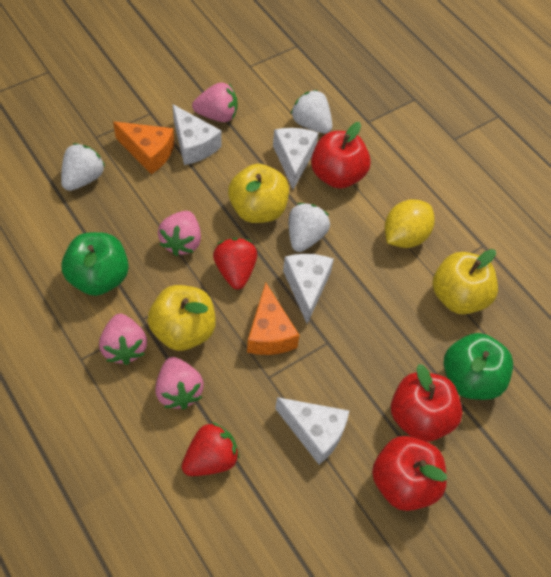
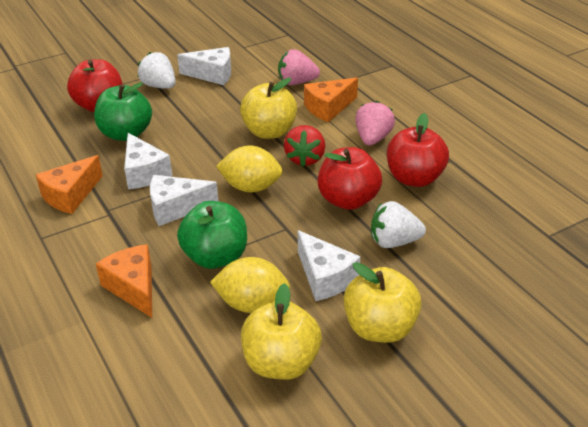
orange cheese: [113,121,174,174] [247,282,300,355] = 2 -> [36,155,103,214] [96,244,152,318] [304,77,358,122] = 3
pink strawberry: [99,314,147,365] [155,357,204,410] [158,211,201,256] [192,83,238,122] = 4 -> [278,49,320,85] [355,101,395,145] = 2
red strawberry: [182,422,239,476] [213,238,257,290] = 2 -> [284,125,325,167] = 1
white strawberry: [61,143,105,191] [289,203,330,252] [291,90,332,134] = 3 -> [138,52,176,89] [371,201,426,248] = 2
yellow lemon: [385,199,435,248] = 1 -> [210,257,290,313] [216,146,283,192] = 2

